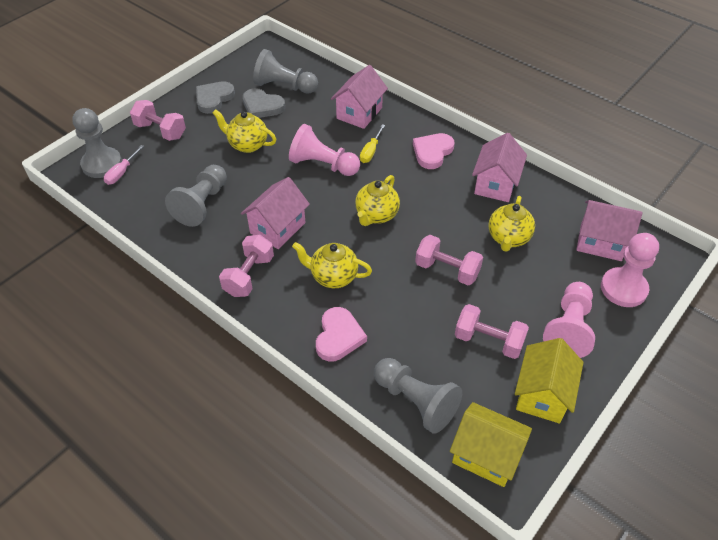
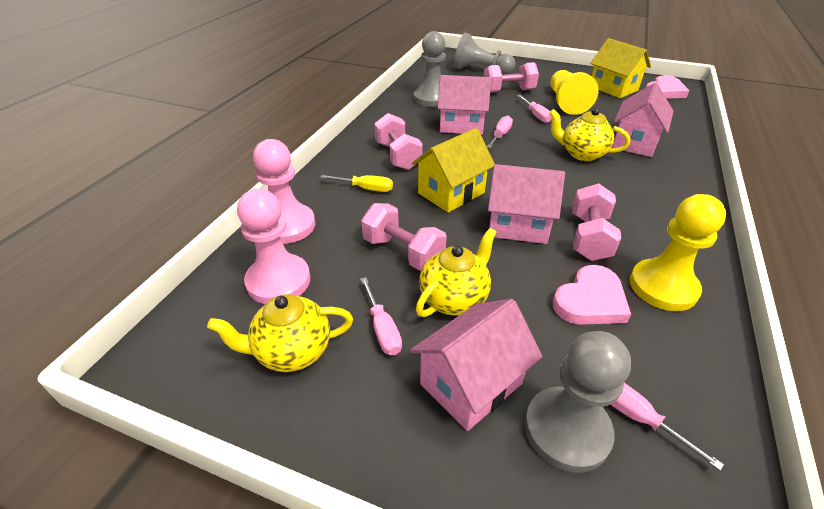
grey heart: [196,81,235,114] [243,88,285,118] = 2 -> none = 0
grey pawn: [72,108,122,178] [165,165,227,227] [253,49,318,94] [374,358,462,434] = 4 -> [414,31,446,107] [454,33,515,75] [525,331,631,473] = 3
pink pawn: [289,124,360,176] [543,282,595,358] [601,233,659,307] = 3 -> [237,189,311,304] [253,139,316,244] = 2
pink screwdriver: [104,145,144,185] = 1 -> [361,277,402,355] [487,116,513,148] [517,95,552,123] [610,383,724,471] = 4
yellow pawn: none = 0 -> [551,70,599,115] [630,194,726,311] = 2
yellow teapot: [212,109,276,153] [292,242,372,288] [355,175,400,226] [488,196,535,252] = 4 -> [207,294,353,372] [416,228,496,317] [549,108,630,161] = 3

